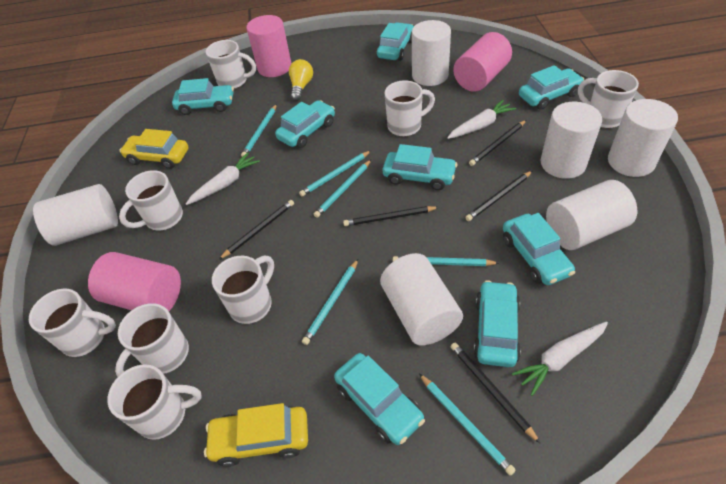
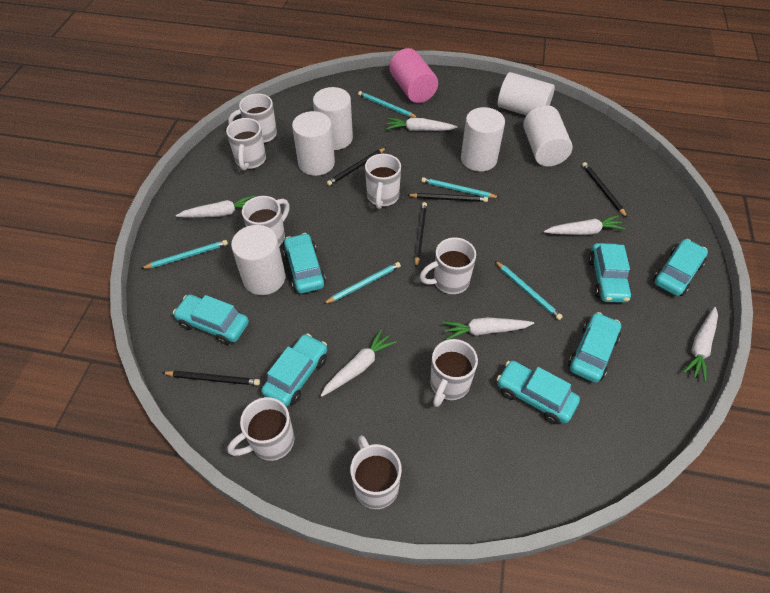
pink cylinder: [88,252,181,311] [246,15,292,77] [453,32,512,92] = 3 -> [389,48,438,103] = 1
turquoise car: [172,78,234,115] [275,100,335,148] [334,353,425,445] [377,22,414,61] [383,144,457,190] [473,280,521,367] [503,213,575,285] [519,65,584,110] = 8 -> [173,294,249,345] [261,333,327,407] [283,233,326,294] [497,361,580,424] [568,312,621,383] [588,243,632,303] [653,239,708,296] = 7
turquoise pencil: [241,104,277,157] [299,151,371,196] [302,259,358,345] [314,160,371,218] [393,256,499,266] [419,374,516,476] = 6 -> [141,240,228,269] [323,262,401,304] [358,91,418,118] [421,177,500,198] [495,261,563,320] = 5
white carrot: [186,153,260,205] [447,100,516,139] [512,322,608,396] = 3 -> [176,195,255,218] [321,329,397,397] [386,118,457,131] [442,317,534,340] [544,215,625,235] [683,307,718,382] = 6
yellow car: [119,129,189,169] [204,403,308,467] = 2 -> none = 0
yellow light bulb: [289,59,313,101] = 1 -> none = 0

